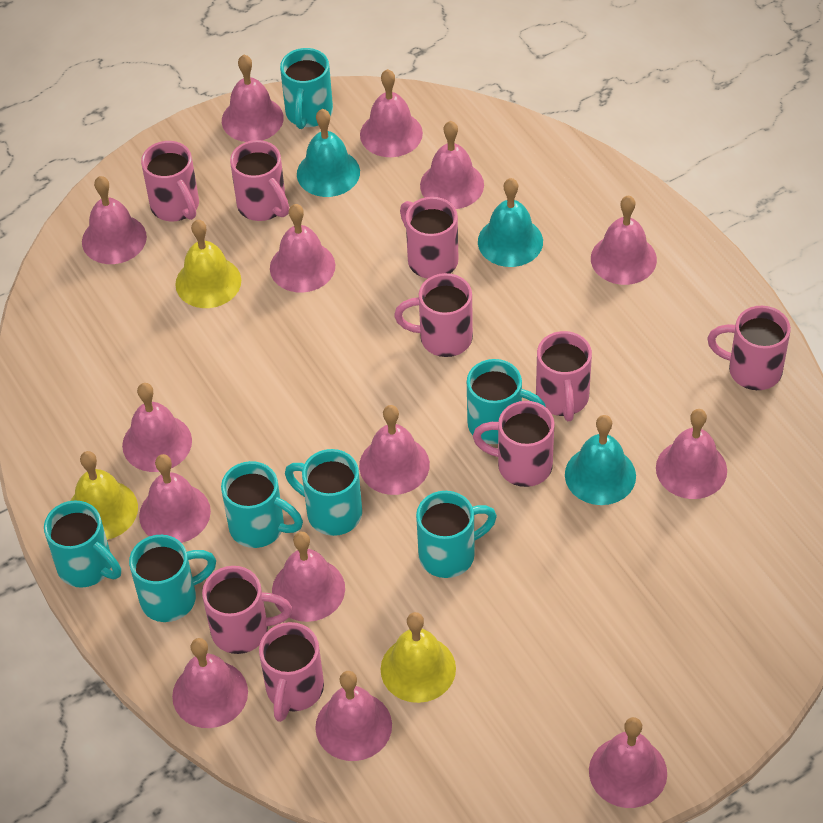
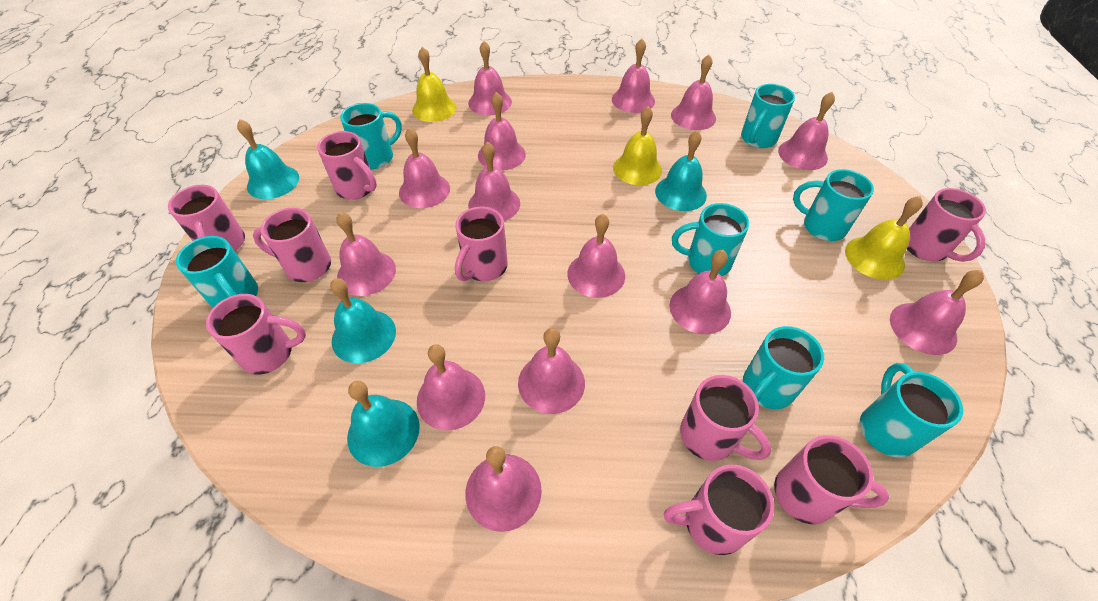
turquoise bell: [297,109,360,197] [478,178,543,267] [565,415,636,505] = 3 -> [237,119,299,199] [330,278,396,363] [347,381,420,467] [655,130,707,211] = 4

